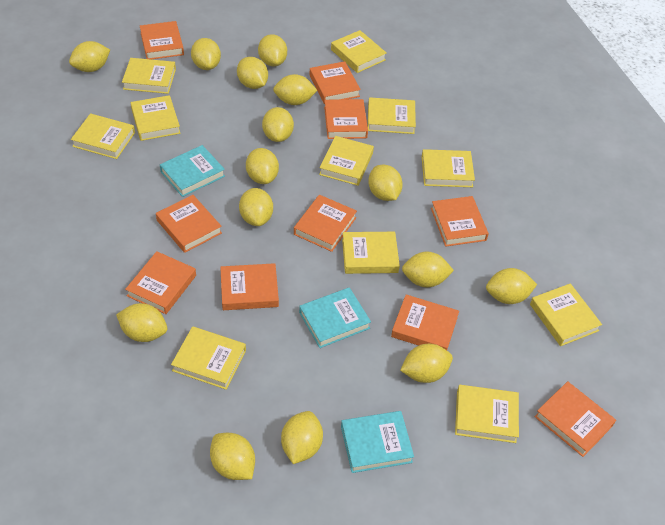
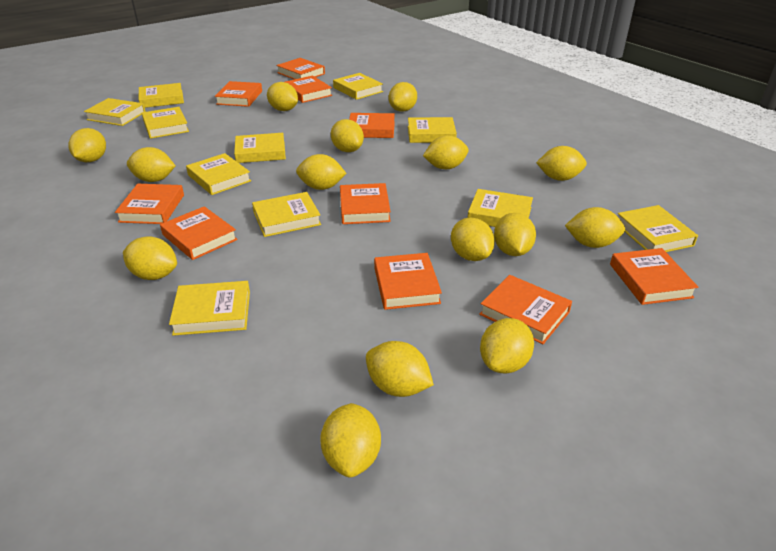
turquoise book: [160,145,225,197] [299,287,371,348] [341,411,414,473] = 3 -> none = 0

